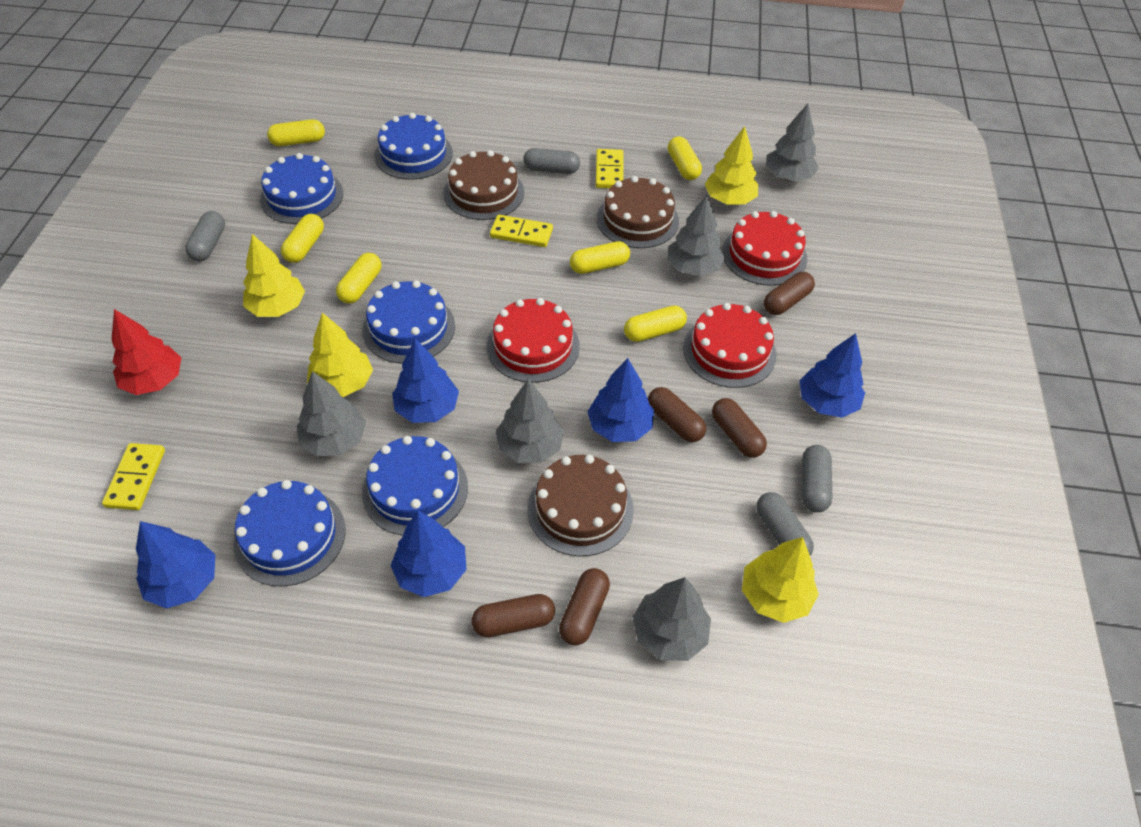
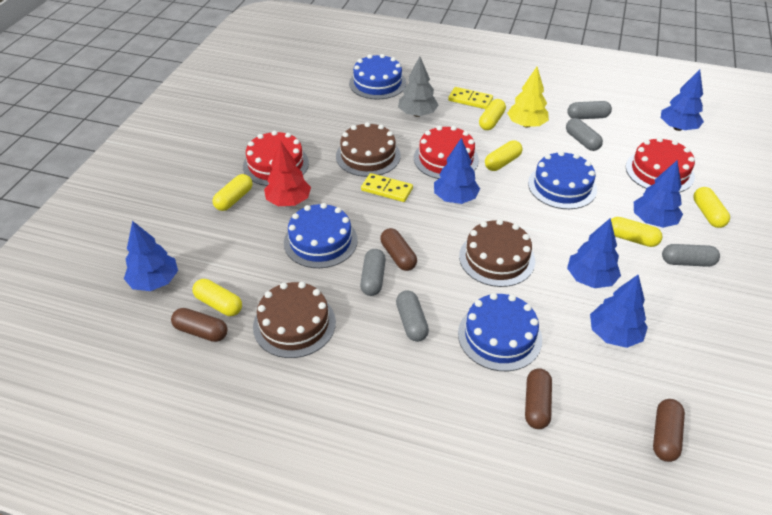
blue cake: [234,480,346,587] [260,153,343,224] [362,281,455,363] [362,436,468,536] [374,113,453,180] = 5 -> [284,203,358,268] [349,54,406,100] [458,293,542,371] [528,151,597,209] = 4
blue tree: [136,521,215,608] [391,511,466,597] [392,339,459,423] [587,358,654,442] [799,333,865,418] = 5 -> [124,221,178,291] [434,138,480,204] [567,218,621,288] [590,275,648,348] [634,161,683,228] [661,69,704,131] = 6
brown capsule: [472,594,555,637] [559,568,610,645] [648,387,706,442] [712,398,767,458] [764,272,815,315] = 5 -> [171,308,228,342] [380,228,417,271] [525,368,552,429] [653,399,685,462] = 4
grey capsule: [185,211,225,261] [523,148,580,174] [756,492,814,556] [802,445,832,513] = 4 -> [360,249,386,296] [396,290,429,342] [566,118,603,151] [567,101,612,119] [662,244,720,267] = 5
grey tree: [297,371,366,457] [496,379,564,463] [633,577,711,661] [668,195,725,276] [766,104,819,181] = 5 -> [398,56,439,117] = 1
yellow domino: [102,443,165,510] [490,215,553,247] [596,149,624,188] = 3 -> [361,173,413,202] [448,87,493,109] = 2
yellow tree: [243,234,305,317] [307,313,373,397] [705,126,758,204] [742,537,819,623] = 4 -> [507,67,549,128] = 1

